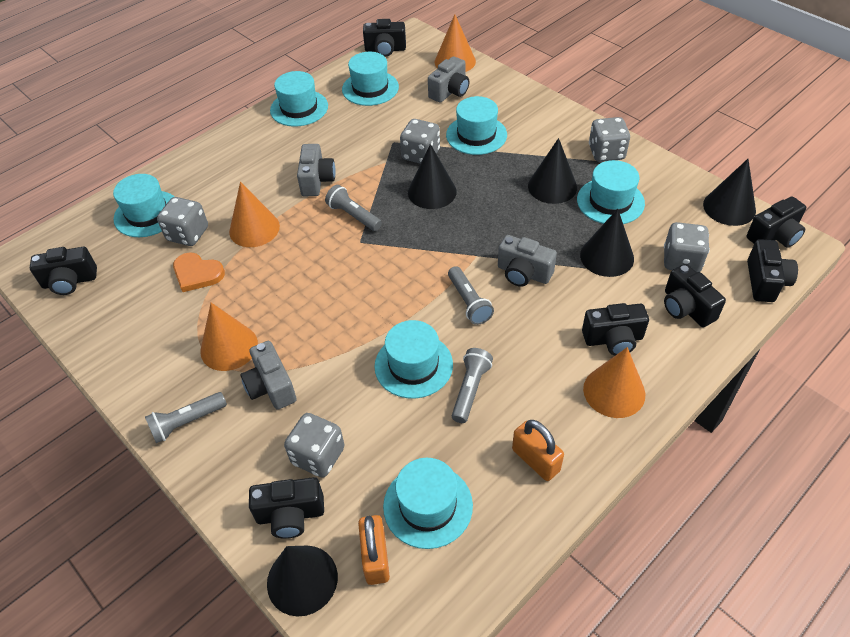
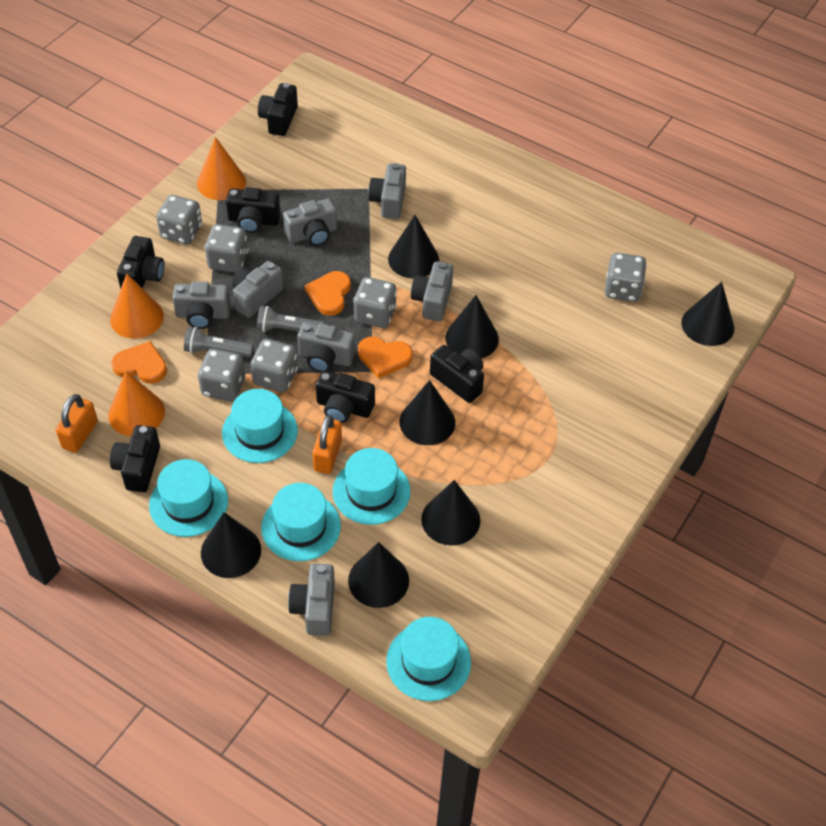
black camera: [30,247,97,295] [249,477,324,539] [363,19,406,57] [582,303,649,355] [664,264,726,327] [746,196,806,248] [747,239,798,302] = 7 -> [110,425,160,492] [117,236,164,289] [226,187,281,233] [258,83,298,136] [316,370,375,423] [430,345,484,403] = 6
black cone: [267,546,338,617] [408,144,457,209] [528,138,577,204] [580,209,634,277] [703,159,756,226] = 5 -> [201,512,261,578] [348,542,409,608] [388,215,439,279] [399,380,455,445] [421,480,480,546] [445,295,499,359] [681,282,734,346] = 7
grey camera: [240,341,296,410] [297,144,336,196] [428,56,469,103] [498,235,557,287] = 4 -> [172,282,231,329] [232,261,284,318] [283,198,337,246] [288,564,335,636] [297,322,356,372] [368,163,406,219] [411,261,453,321] = 7
grey dice: [157,197,208,246] [284,413,344,477] [400,119,440,164] [589,117,630,162] [664,222,710,272] = 5 -> [156,195,202,245] [198,349,245,401] [205,224,248,273] [251,339,298,392] [353,277,397,328] [605,253,647,302] = 6
grey flashlight: [145,392,227,443] [325,185,382,231] [448,266,494,325] [452,348,493,423] = 4 -> [184,327,254,358] [257,306,325,332] = 2
orange cone: [200,303,258,371] [229,182,280,247] [435,14,476,72] [583,347,645,418] = 4 -> [108,371,165,436] [110,274,164,339] [197,137,246,200] = 3
orange heart: [173,252,225,292] = 1 -> [111,341,167,384] [305,271,351,316] [358,337,413,378] = 3
turquoise hat: [113,174,175,237] [270,71,328,127] [342,52,399,106] [374,320,453,399] [383,458,473,549] [446,96,507,155] [577,160,645,224] = 7 -> [149,459,228,537] [222,389,298,463] [261,483,341,561] [333,448,410,525] [386,617,471,701] = 5

